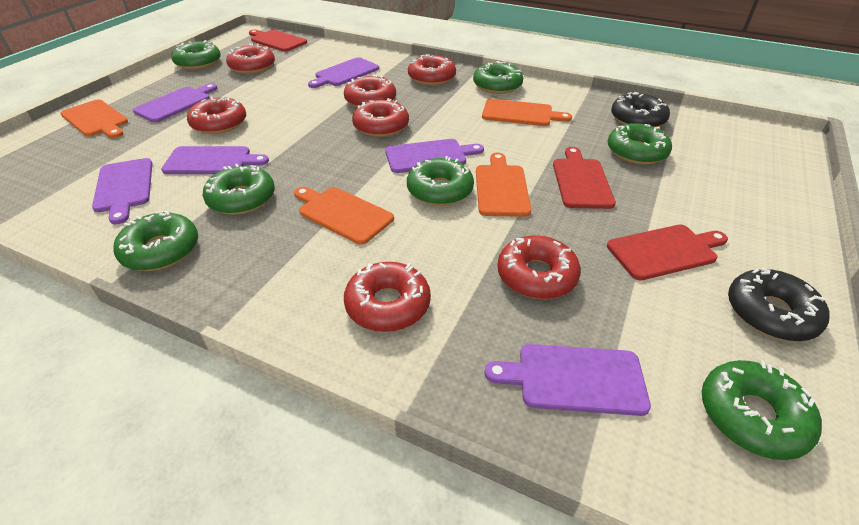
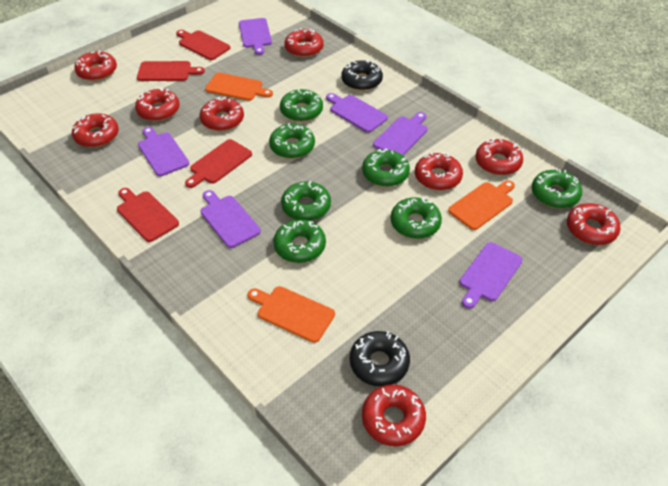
orange cutting board: [60,99,128,138] [294,187,394,245] [476,153,531,217] [482,99,572,126] = 4 -> [205,73,273,101] [248,286,335,343] [448,180,515,230] = 3
red cutting board: [249,30,307,52] [553,147,616,209] [607,225,728,280] = 3 -> [117,188,179,242] [137,61,205,81] [176,30,230,60] [185,139,252,188] = 4
red donut: [187,96,246,134] [226,44,275,74] [344,74,396,108] [344,262,431,332] [352,98,409,137] [408,54,456,85] [497,235,581,299] = 7 -> [72,113,119,148] [74,51,117,81] [135,87,179,121] [200,97,244,131] [284,28,324,57] [362,384,426,446] [415,152,463,190] [475,138,523,175] [567,203,621,245] = 9

